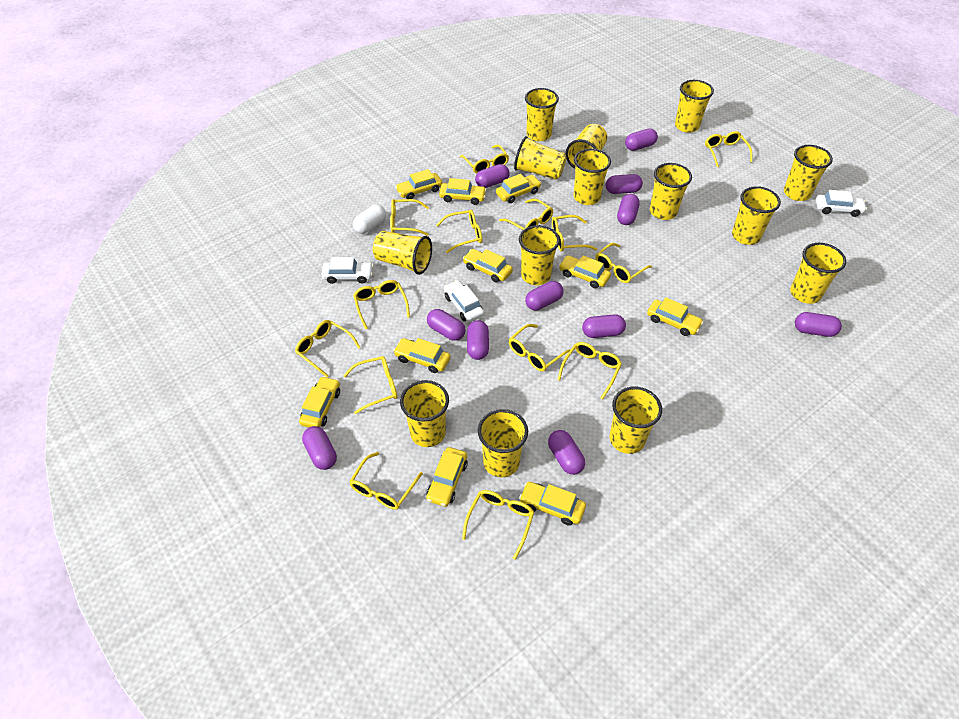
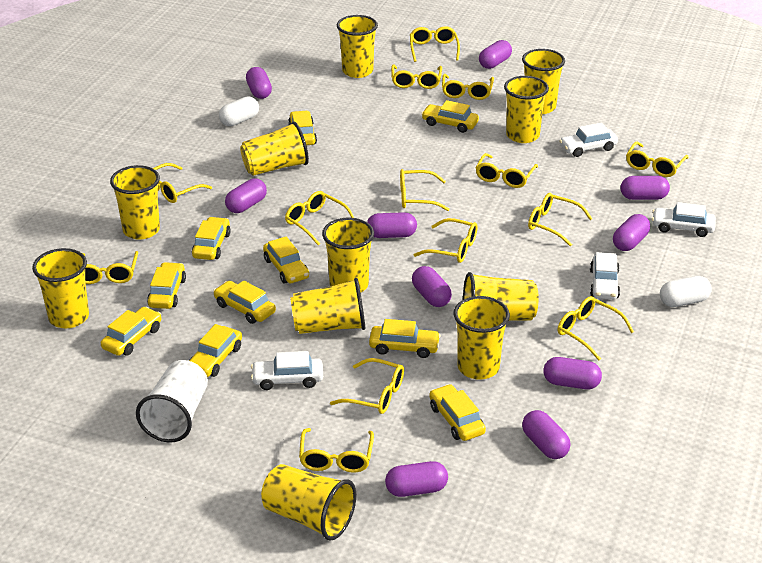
purple capsule: [302,426,337,470] [427,309,466,341] [467,320,489,360] [475,164,510,188] [525,281,564,310] [548,430,585,475] [582,314,626,338] [606,174,643,194] [617,194,640,225] [625,128,658,151] [795,312,842,337] = 11 -> [225,178,267,213] [246,67,272,99] [367,212,417,238] [385,461,448,497] [412,266,452,307] [479,40,512,69] [522,410,570,459] [543,357,602,389] [613,214,650,251] [621,176,670,200] = 10
white capsule: [353,205,386,234] = 1 -> [219,96,259,126] [660,276,712,307] = 2
white car: [321,257,374,284] [444,280,484,322] [816,190,867,217] = 3 -> [251,351,323,390] [559,123,618,157] [590,252,620,300] [652,202,716,237] = 4
white cup: none = 0 -> [136,360,208,442] = 1
yellow cup: [373,231,432,275] [400,380,449,447] [478,409,528,477] [514,136,567,180] [519,225,560,285] [525,88,559,141] [566,124,607,169] [574,149,611,205] [610,386,662,454] [650,163,692,220] [675,80,714,133] [732,186,781,245] [784,145,833,201] [790,243,846,304] = 14 -> [32,248,89,328] [110,165,160,240] [240,122,309,176] [261,464,356,541] [290,278,365,334] [322,218,374,293] [337,15,378,78] [453,296,510,380] [463,272,539,321] [504,76,549,143] [522,49,565,114] = 11

